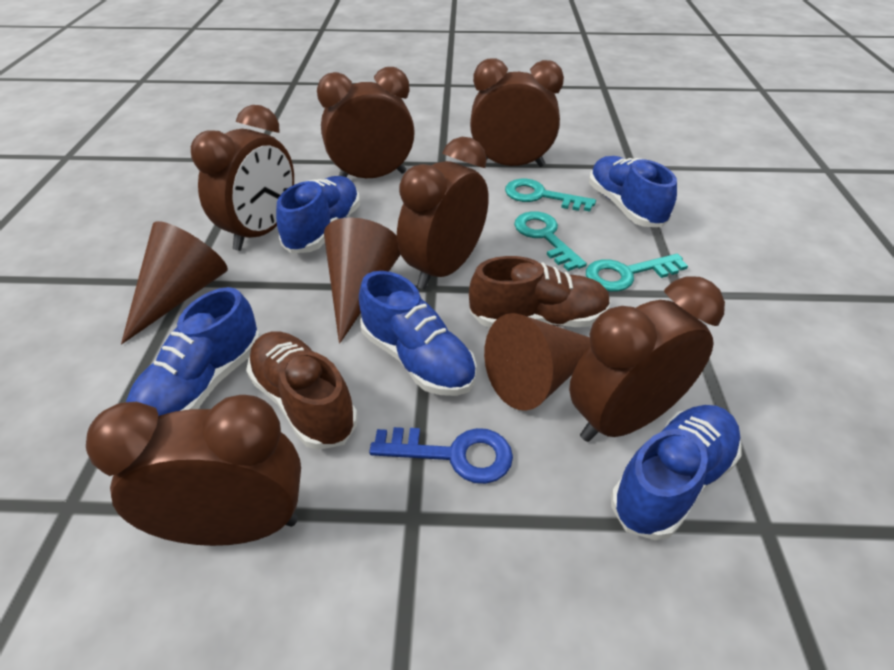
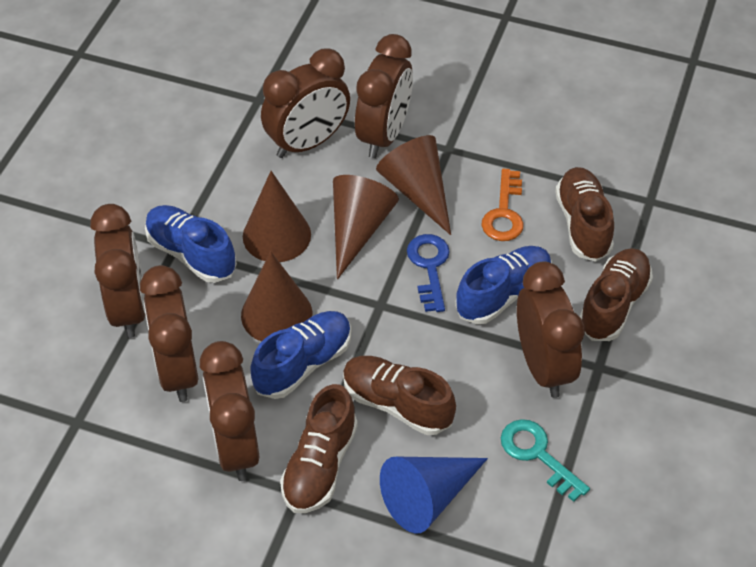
blue cone: none = 0 -> [380,457,488,533] = 1
blue shoe: [126,287,260,416] [276,176,360,254] [359,271,477,396] [589,156,677,227] [611,405,742,540] = 5 -> [145,205,237,283] [250,311,351,399] [455,246,552,324] = 3
brown cone: [121,221,228,344] [324,218,400,344] [484,313,591,411] = 3 -> [241,251,312,342] [243,171,311,262] [333,175,399,280] [376,135,451,235] = 4
brown shoe: [246,331,358,450] [469,256,611,328] = 2 -> [280,384,358,513] [343,356,456,435] [555,167,614,262] [579,248,653,341] = 4
orange key: none = 0 -> [481,169,524,241] = 1
turquoise key: [505,179,596,211] [514,211,587,271] [586,254,688,292] = 3 -> [501,419,590,502] = 1

